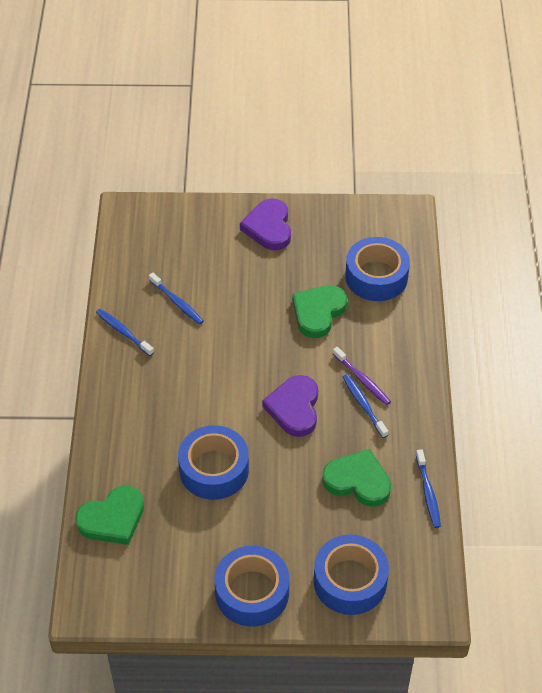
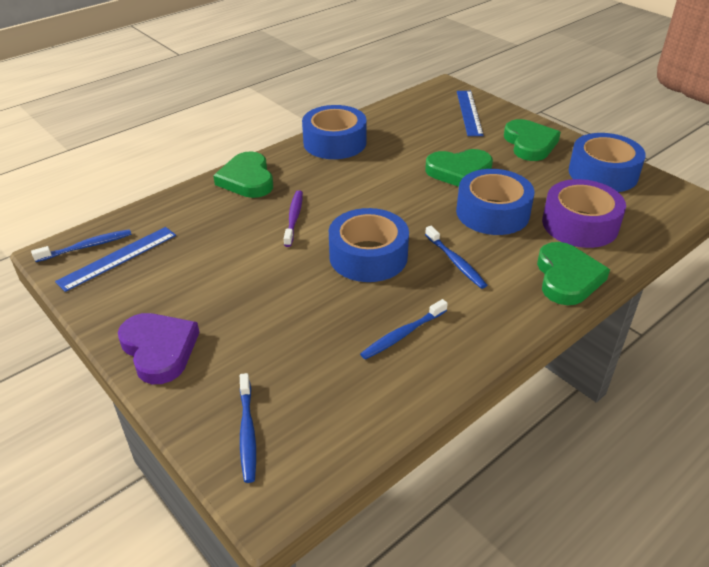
blue ruler: none = 0 -> [55,227,176,292] [457,91,484,136] = 2
green heart: [75,486,144,545] [292,285,347,338] [322,449,391,507] = 3 -> [213,151,273,198] [425,149,493,187] [504,119,561,161] [537,242,610,305] = 4
purple heart: [240,198,291,250] [262,375,318,437] = 2 -> [118,313,200,384] = 1
purple tape: none = 0 -> [542,179,626,248] = 1

